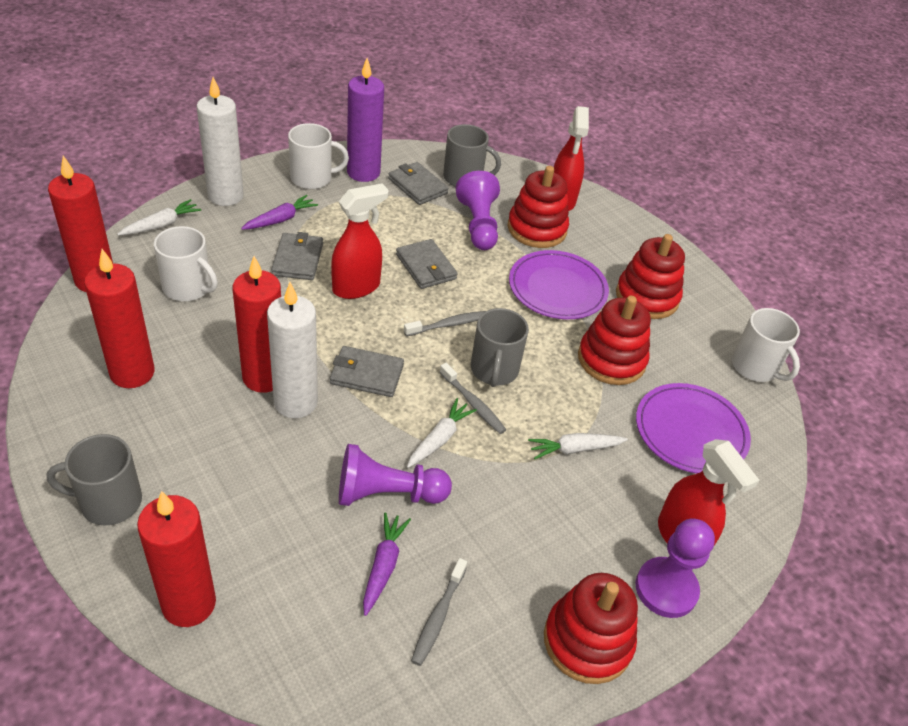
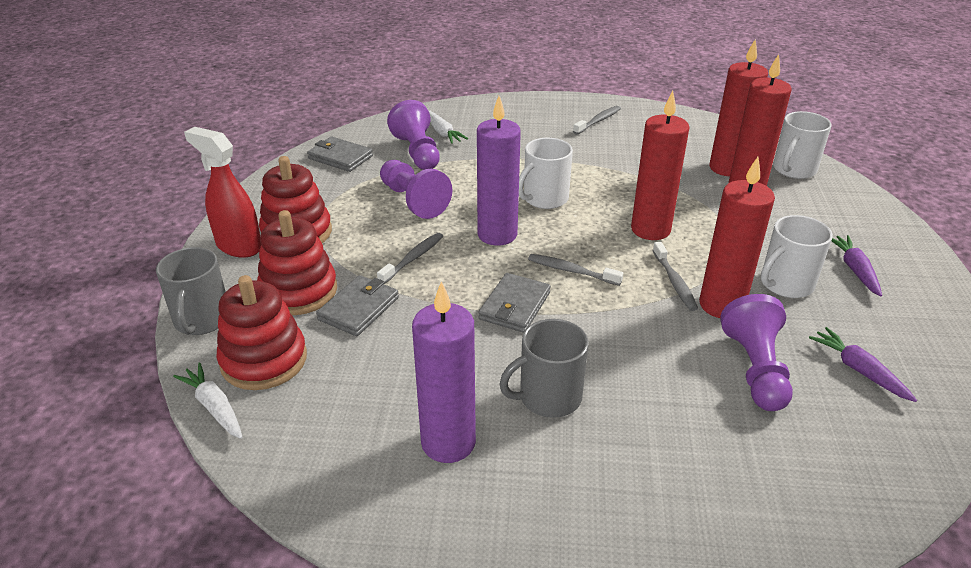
grey mug: [47,434,142,525] [443,124,501,187] [471,308,529,387] = 3 -> [156,247,226,335] [499,319,589,418] = 2
grey toothbrush: [404,311,486,336] [411,558,467,666] [440,363,506,434] = 3 -> [377,233,443,284] [528,254,623,286] [573,106,621,135] [653,242,698,311] = 4
grey wallet: [271,232,323,280] [330,346,404,397] [388,162,449,205] [396,239,458,289] = 4 -> [307,136,373,172] [316,275,399,336] [478,273,551,333] = 3
purple candle: [347,58,384,182] = 1 -> [412,281,476,463] [477,96,521,246] = 2
purple plate: [509,250,609,319] [636,383,751,474] = 2 -> none = 0
red spray bottle: [331,183,389,299] [554,106,589,211] [658,439,759,545] = 3 -> [184,127,261,258] = 1
red stacking toy: [508,166,569,248] [544,573,638,684] [578,296,651,385] [616,234,685,319] = 4 -> [217,275,307,390] [257,210,337,315] [259,156,332,243] = 3
white candle: [197,77,244,206] [267,282,318,418] = 2 -> none = 0
white carrot: [117,199,201,235] [407,398,477,468] [528,433,628,459] = 3 -> [173,363,242,439] [428,110,468,144] = 2

